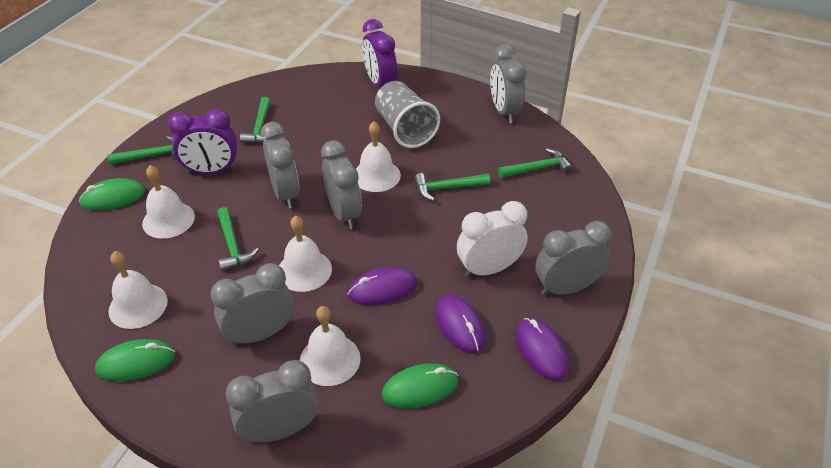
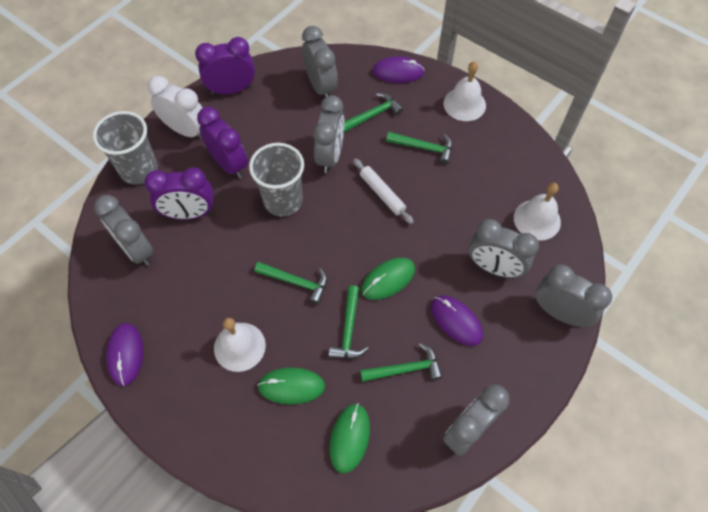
grey cup: [375,81,440,148] = 1 -> [93,111,158,185] [249,143,304,216] = 2
purple clock: [168,109,237,174] [362,19,397,87] = 2 -> [144,167,213,219] [195,37,255,95] [197,107,248,178] = 3
white bell: [108,251,168,329] [142,165,195,239] [279,216,332,292] [300,306,361,386] [356,121,401,192] = 5 -> [214,318,266,372] [444,61,486,121] [514,183,561,241] = 3
white rolling pin: none = 0 -> [353,158,414,224] = 1

